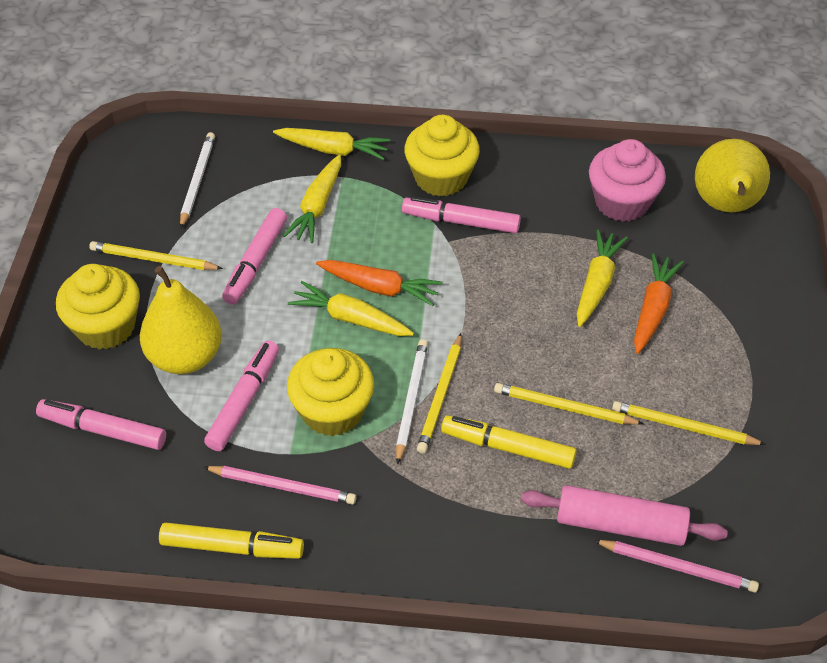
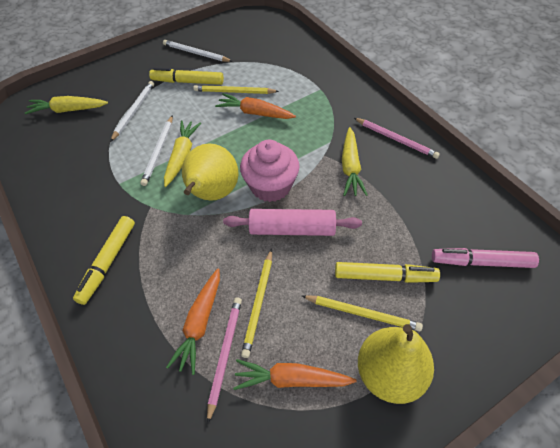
orange carrot: [316,260,443,306] [634,253,684,354] = 2 -> [166,268,220,375] [215,93,296,119] [233,359,357,390] = 3
pink marker: [36,399,166,450] [204,340,279,451] [222,208,287,305] [402,196,521,233] = 4 -> [432,248,539,268] = 1
white pencil: [180,132,215,229] [396,339,428,465] = 2 -> [110,81,154,142] [140,115,173,186] [163,40,233,62] = 3
yellow carrot: [273,128,390,160] [283,154,341,243] [288,281,414,336] [577,229,628,327] = 4 -> [25,96,108,115] [164,120,201,187] [342,127,367,196] = 3
yellow cupcake: [56,264,140,350] [287,348,374,436] [404,115,480,196] = 3 -> none = 0
yellow marker: [159,523,304,559] [441,415,577,469] = 2 -> [73,216,135,305] [149,68,224,85] [335,262,440,283] = 3
yellow pencil: [89,241,223,270] [417,333,462,453] [494,383,644,425] [612,401,766,445] = 4 -> [193,85,279,94] [241,249,272,358] [302,295,423,331] = 3

